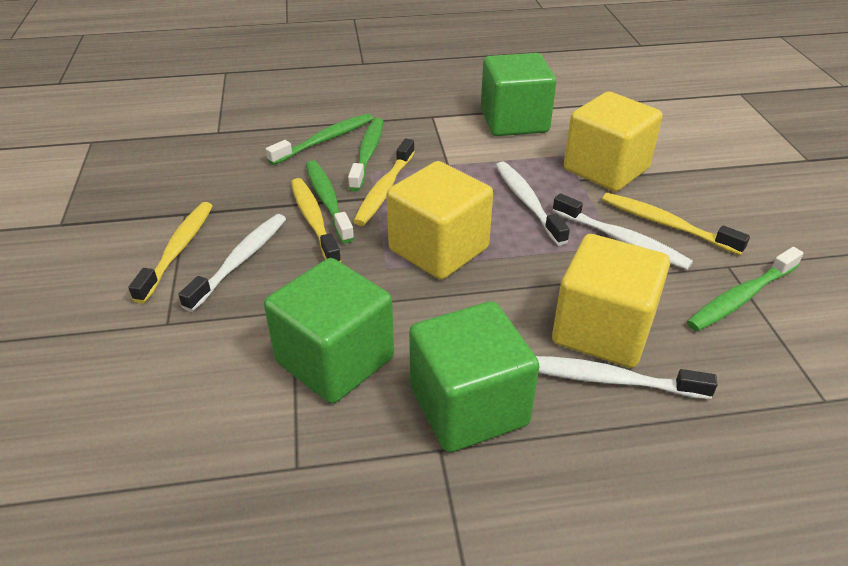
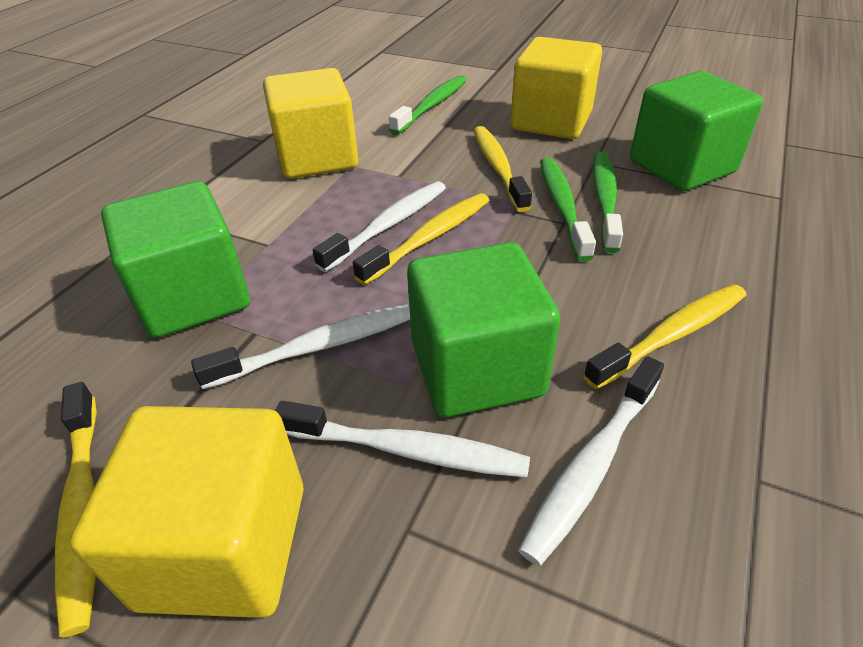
green toothbrush: [266,113,373,165] [306,160,354,243] [348,118,383,192] [687,247,803,331] = 4 -> [389,75,467,135] [540,157,596,261] [593,152,623,253] = 3

